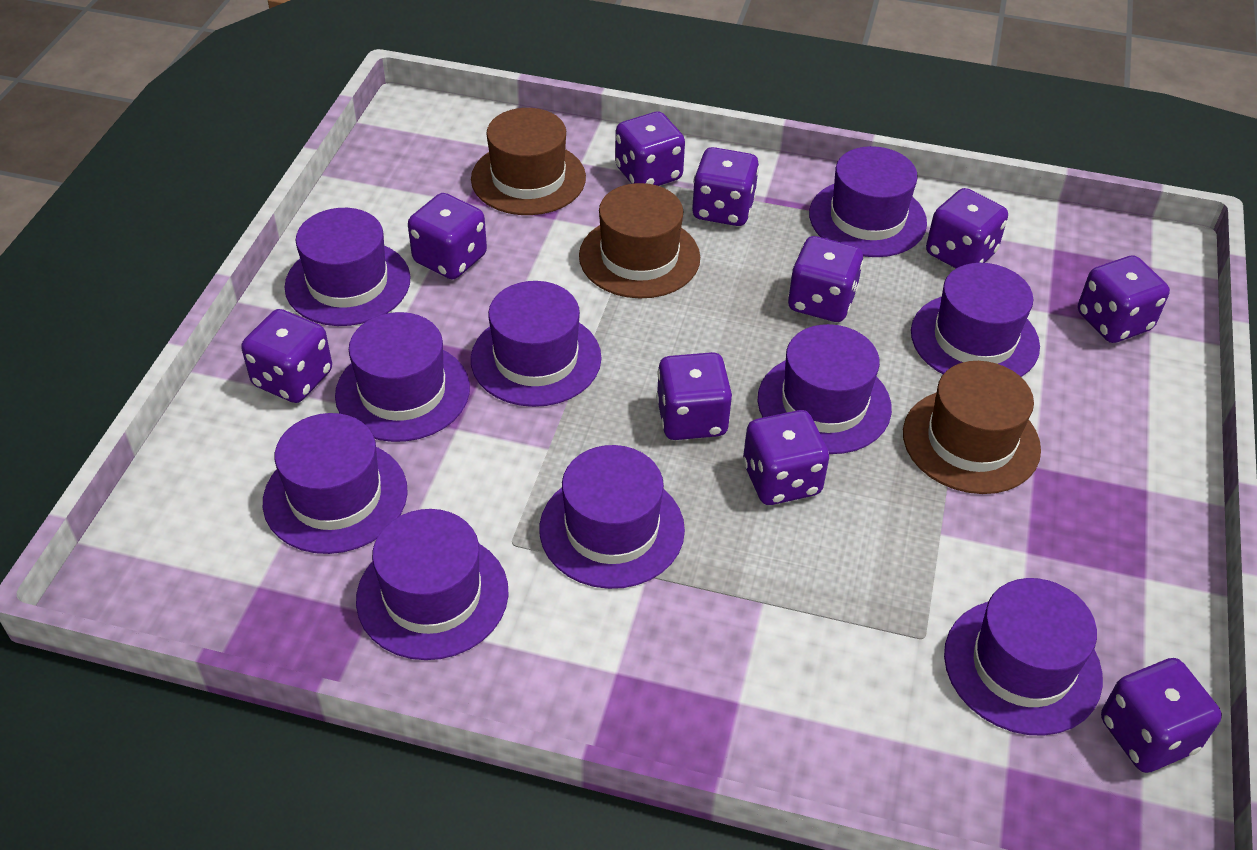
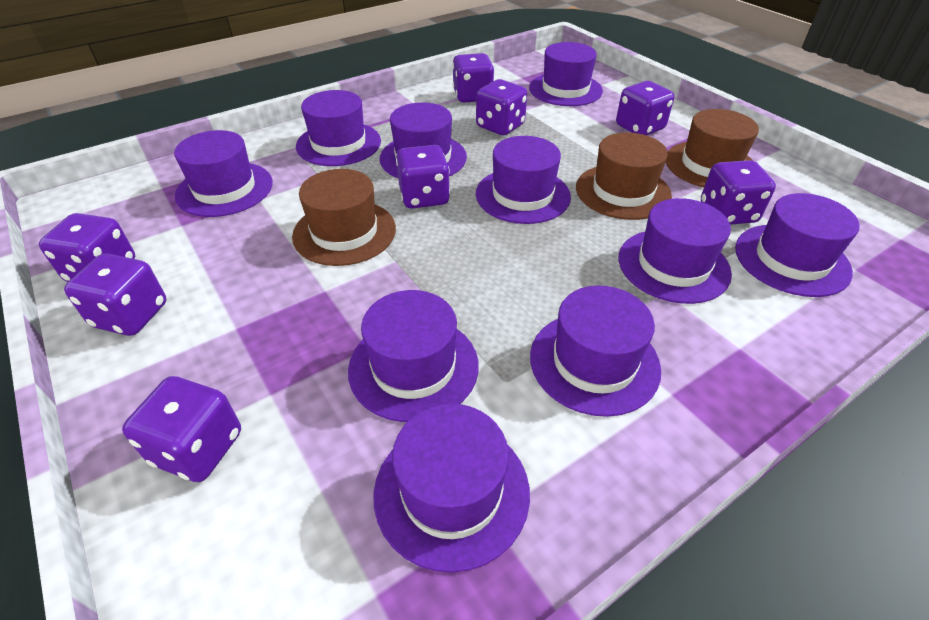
purple dice: [241,309,332,403] [408,193,487,279] [615,112,685,186] [656,352,732,440] [692,147,759,226] [743,410,829,505] [788,236,863,322] [926,188,1008,268] [1078,255,1170,343] [1101,658,1222,773] = 10 -> [39,213,135,282] [64,253,166,336] [122,376,241,482] [396,145,450,209] [452,53,494,103] [476,79,527,135] [616,81,675,135] [701,160,776,225] = 8

